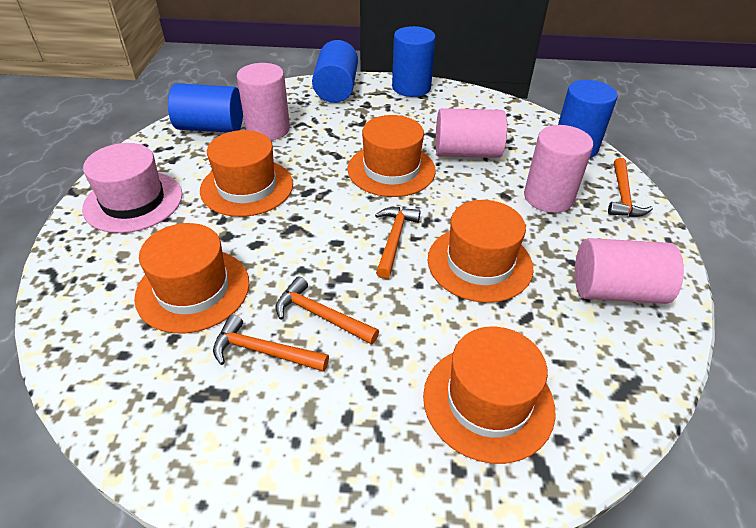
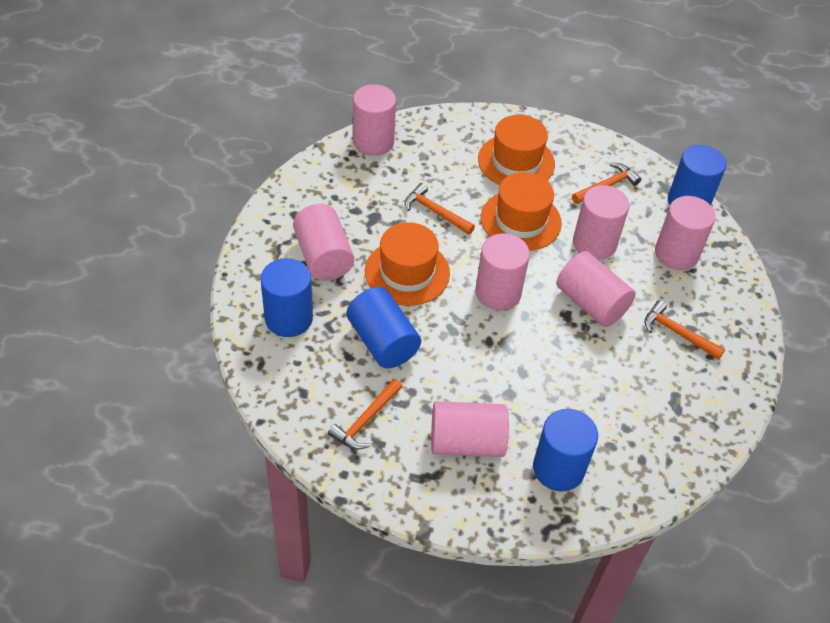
orange hat: [134,223,249,333] [200,130,293,217] [348,115,436,197] [423,327,556,464] [428,200,534,303] = 5 -> [365,222,450,306] [478,115,555,185] [481,172,562,251] = 3
pink cylinder: [237,63,290,140] [436,108,507,158] [524,125,593,213] [575,238,684,304] = 4 -> [293,204,354,281] [353,84,396,156] [431,401,509,457] [475,233,530,310] [557,251,636,327] [573,185,630,260] [655,196,716,270] = 7
pink hat: [82,143,182,233] = 1 -> none = 0

